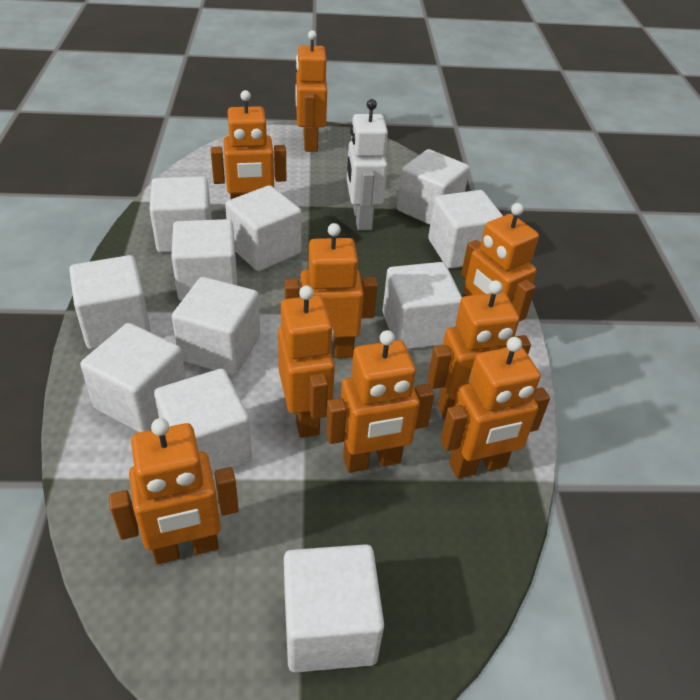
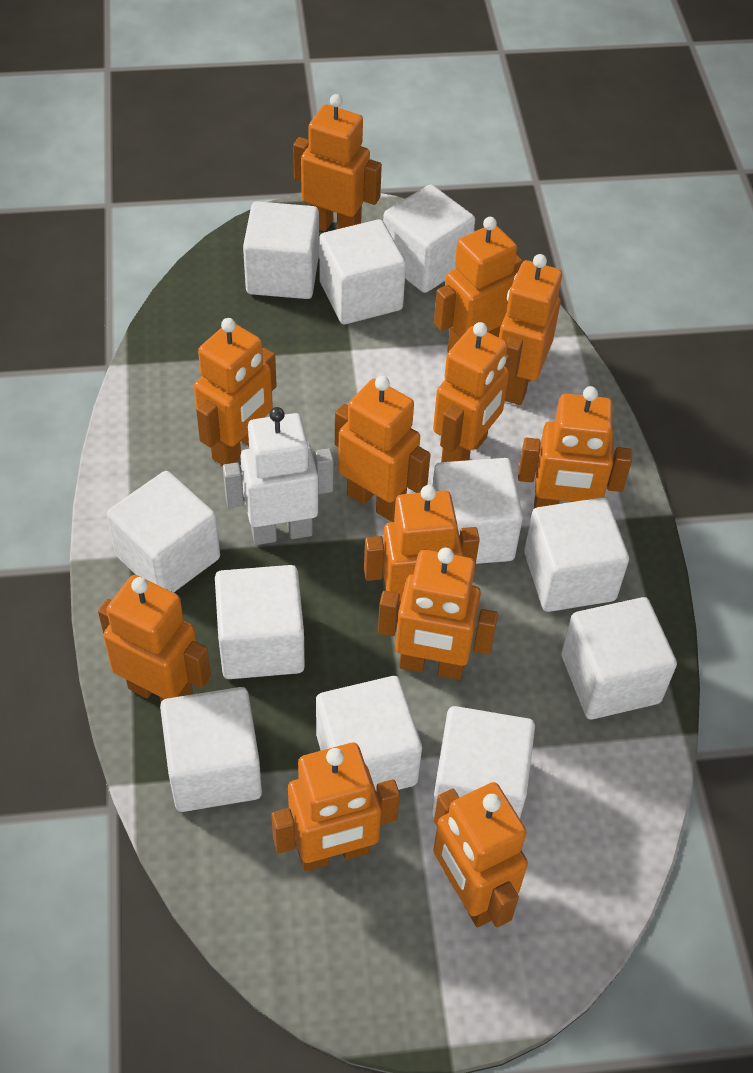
orange robot: [109,418,239,564] [211,90,286,199] [278,285,335,438] [285,223,378,358] [295,30,327,152] [326,330,434,473] [428,280,531,419] [440,337,550,479] [461,203,539,322] = 9 -> [98,575,211,702] [194,318,277,466] [271,743,400,871] [293,94,382,231] [335,376,431,522] [364,485,480,608] [378,547,498,680] [433,322,509,462] [433,782,528,928] [434,217,523,352] [499,254,562,405] [518,386,632,508] = 12

